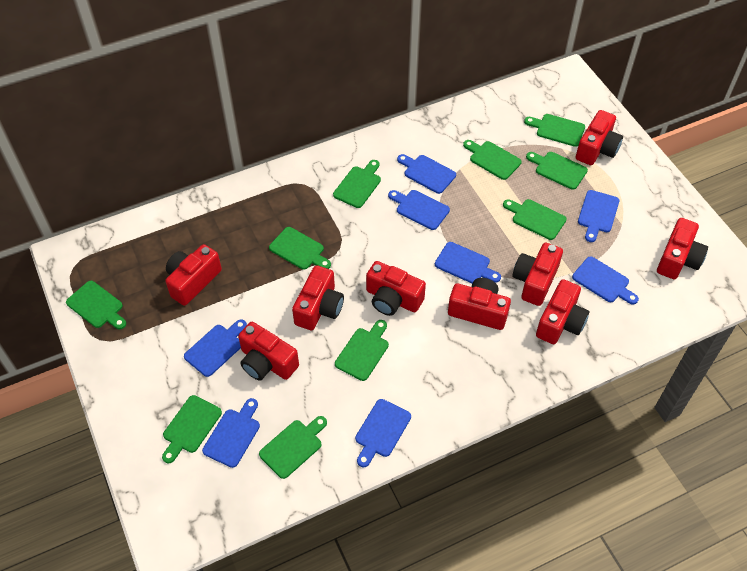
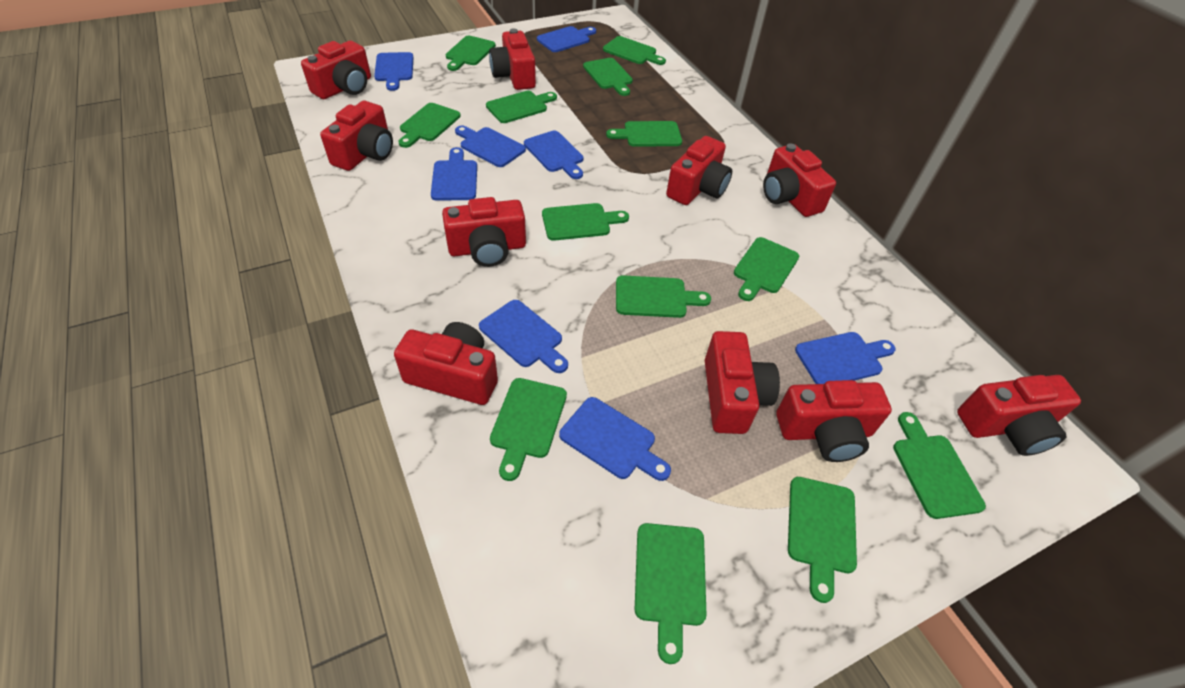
green cutting board: [66,281,126,329] [162,395,222,463] [259,416,327,479] [269,227,331,270] [333,160,381,208] [335,320,389,381] [463,140,522,180] [503,199,566,240] [524,114,585,147] [526,152,588,190] = 10 -> [399,103,461,148] [446,36,496,71] [486,91,557,123] [490,378,567,481] [542,203,629,241] [583,58,633,96] [603,36,666,65] [606,121,682,147] [616,275,711,318] [635,523,707,664] [734,237,799,301] [788,477,857,603] [893,412,986,519] = 13
red camera: [165,244,222,306] [238,322,299,381] [292,265,344,330] [366,261,426,316] [448,278,511,330] [512,243,563,306] [536,279,589,344] [576,110,623,165] [657,218,708,279] = 9 -> [301,41,371,99] [320,101,393,171] [394,322,498,405] [442,197,526,267] [489,28,536,90] [666,136,732,205] [705,331,780,434] [763,143,836,217] [776,380,892,462] [957,375,1081,456] = 10

